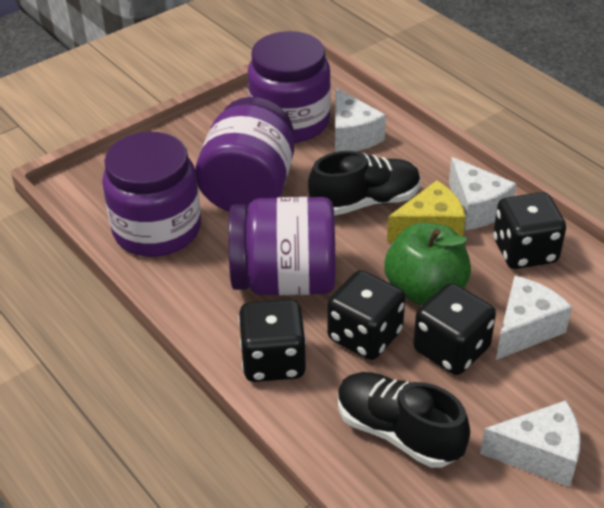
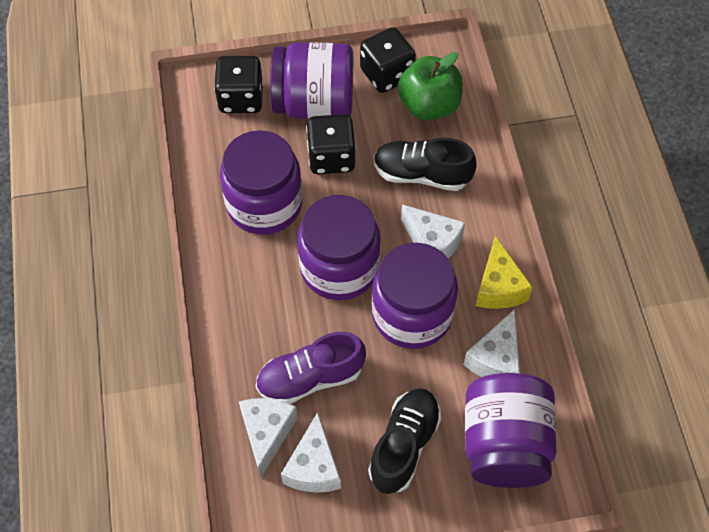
black dice: [238,299,306,382] [327,270,405,360] [413,283,496,375] [493,192,566,269] = 4 -> [214,56,263,113] [306,114,356,174] [360,27,416,93] = 3
purple jar: [102,132,201,257] [195,97,294,212] [228,197,335,296] [248,31,331,143] = 4 -> [220,130,302,235] [270,42,353,119] [297,195,381,300] [372,243,458,349] [465,373,556,488] = 5
purple shoe: none = 0 -> [256,332,366,404] = 1

